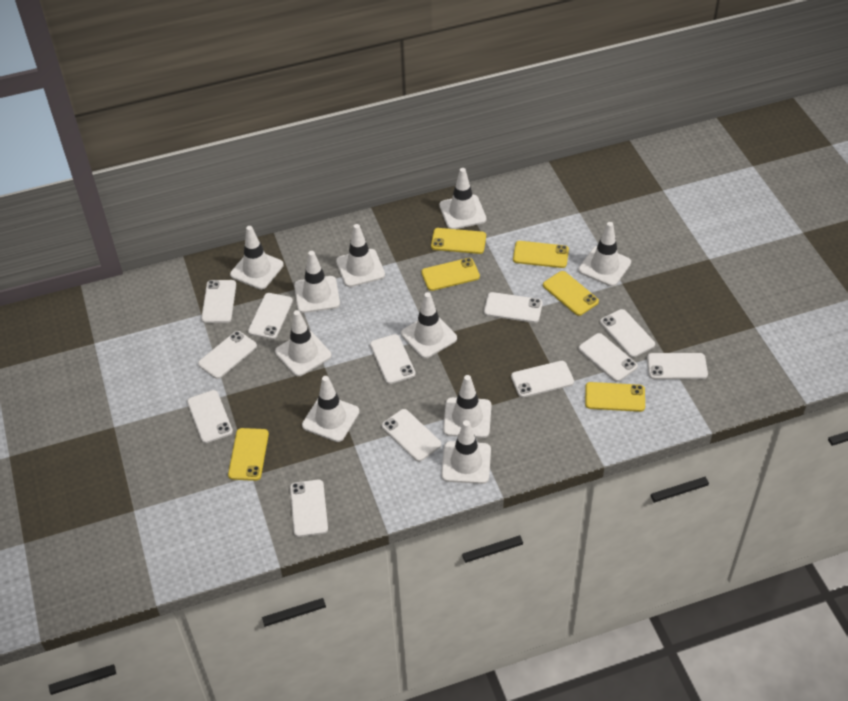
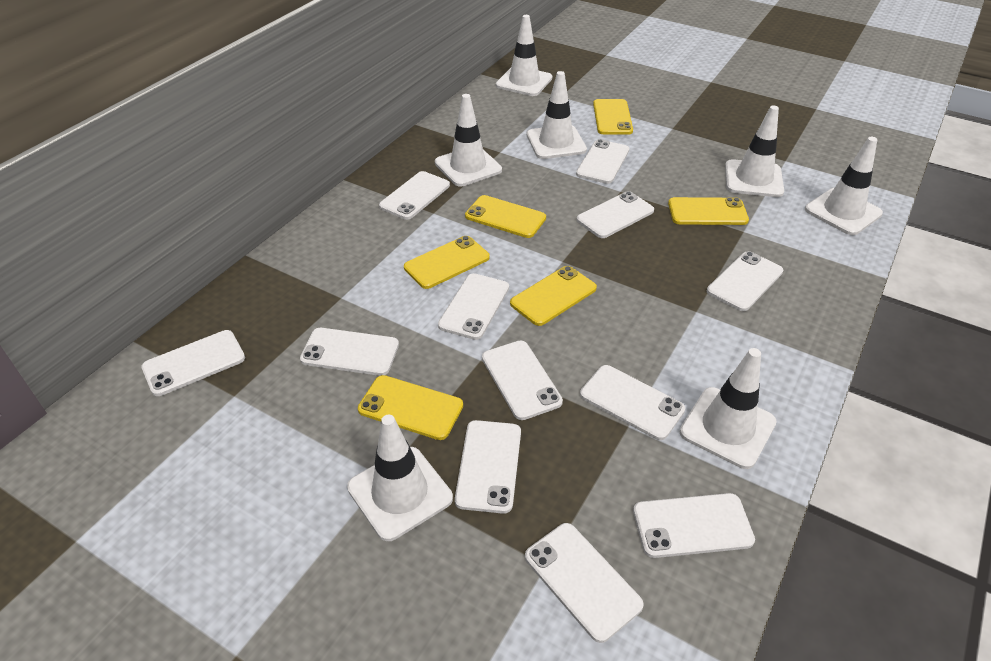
white traffic cone: [230,226,284,290] [275,310,331,376] [294,251,340,313] [302,376,360,442] [336,224,385,287] [401,292,457,358] [439,168,487,229] [441,420,491,484] [443,375,491,438] [578,222,631,286] = 10 -> [347,415,453,541] [435,94,502,186] [496,15,552,96] [527,71,587,159] [680,348,777,469] [725,105,784,197] [805,137,883,235] = 7

